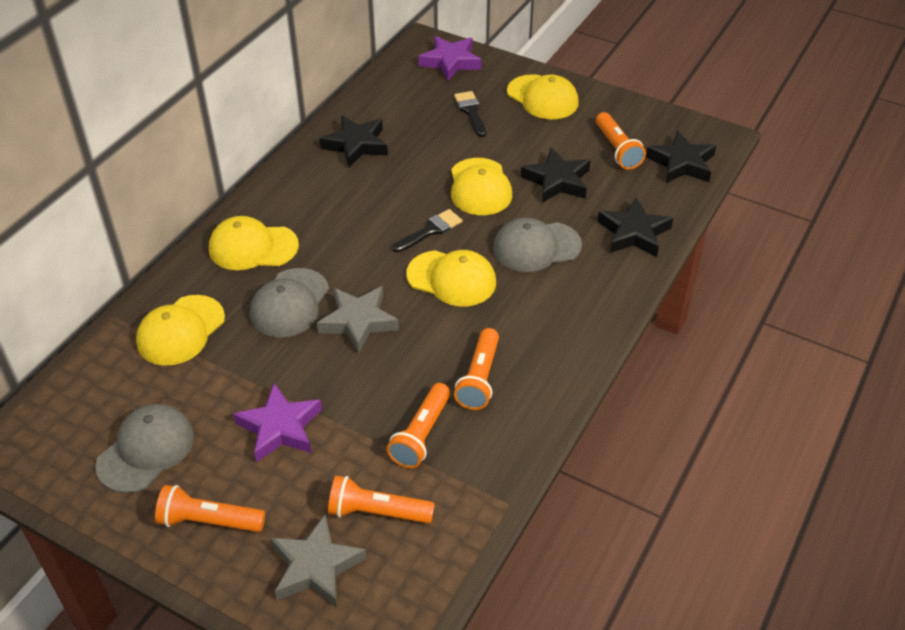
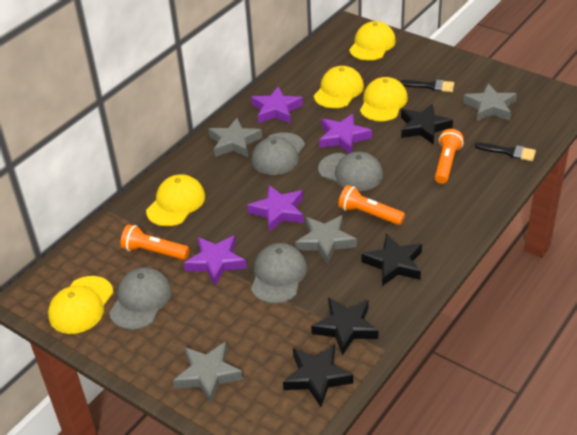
grey cap: [95,404,194,493] [250,268,329,337] [493,217,582,272] = 3 -> [109,267,172,330] [251,243,307,304] [252,132,305,175] [318,152,383,191] = 4
grey star: [271,515,367,608] [317,286,399,354] = 2 -> [173,342,244,404] [208,118,262,157] [295,215,357,265] [463,83,517,121] = 4
orange flashlight: [155,485,265,532] [328,476,435,524] [387,383,451,468] [454,328,499,410] [596,112,646,170] = 5 -> [120,224,189,260] [338,185,405,225] [435,129,464,184] = 3
purple star: [233,383,322,462] [418,36,482,81] = 2 -> [184,235,247,285] [247,185,304,232] [251,86,303,124] [319,114,372,153] = 4

